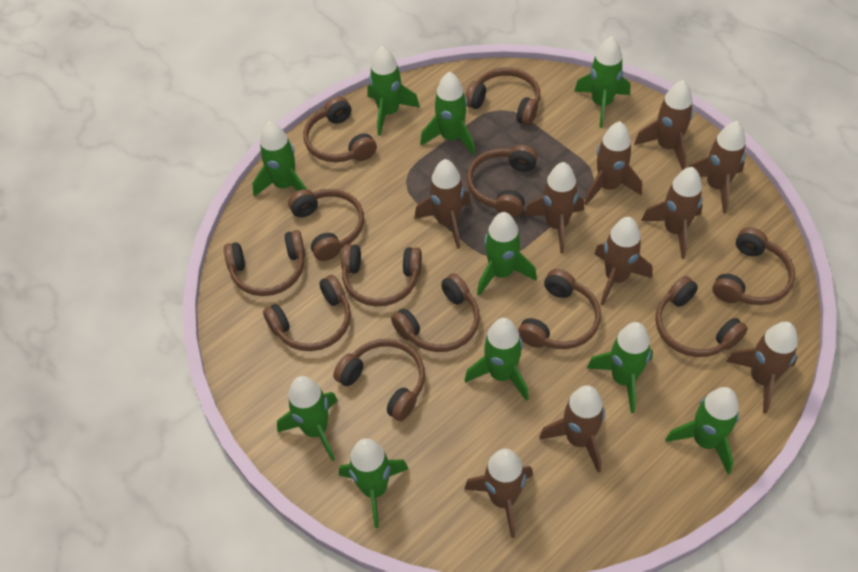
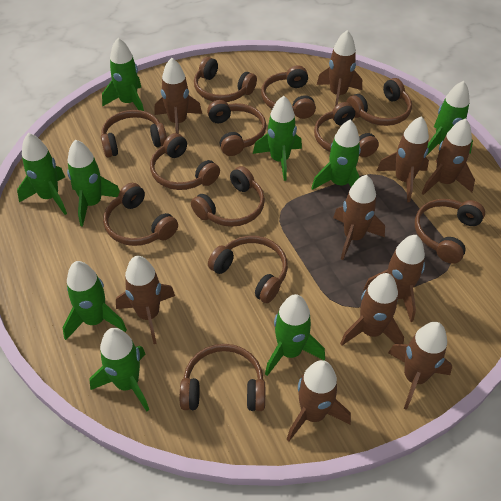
green rocket: [252,121,307,197] [277,376,338,461] [339,438,409,528] [367,46,420,136] [420,72,476,156] [465,318,529,401] [477,212,537,296] [574,36,630,128] [587,322,653,413] [665,387,739,474] = 10 -> [17,133,67,215] [62,261,127,340] [67,139,120,227] [90,328,149,412] [102,38,144,111] [253,96,302,181] [265,294,325,376] [311,120,361,190] [427,81,473,155] = 9

